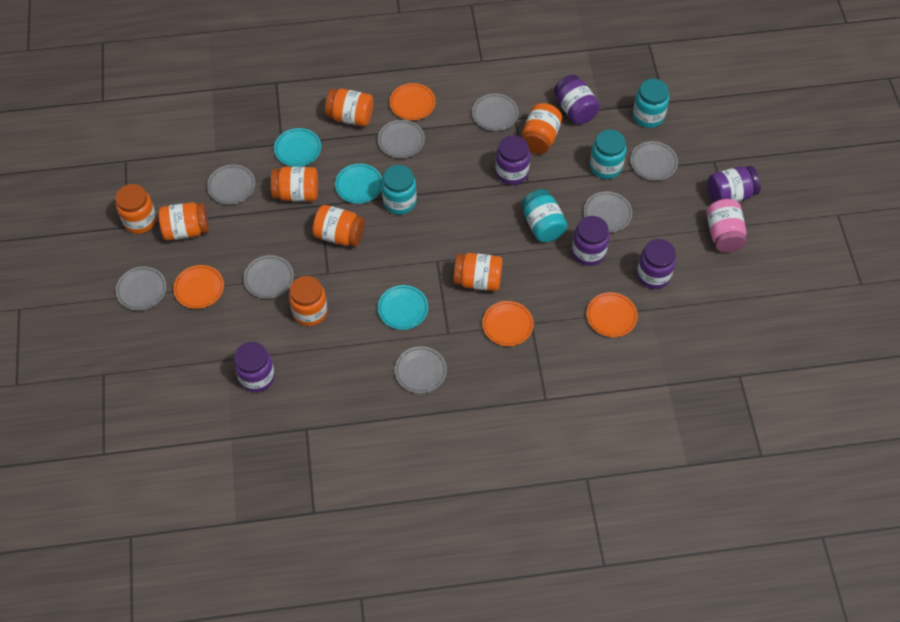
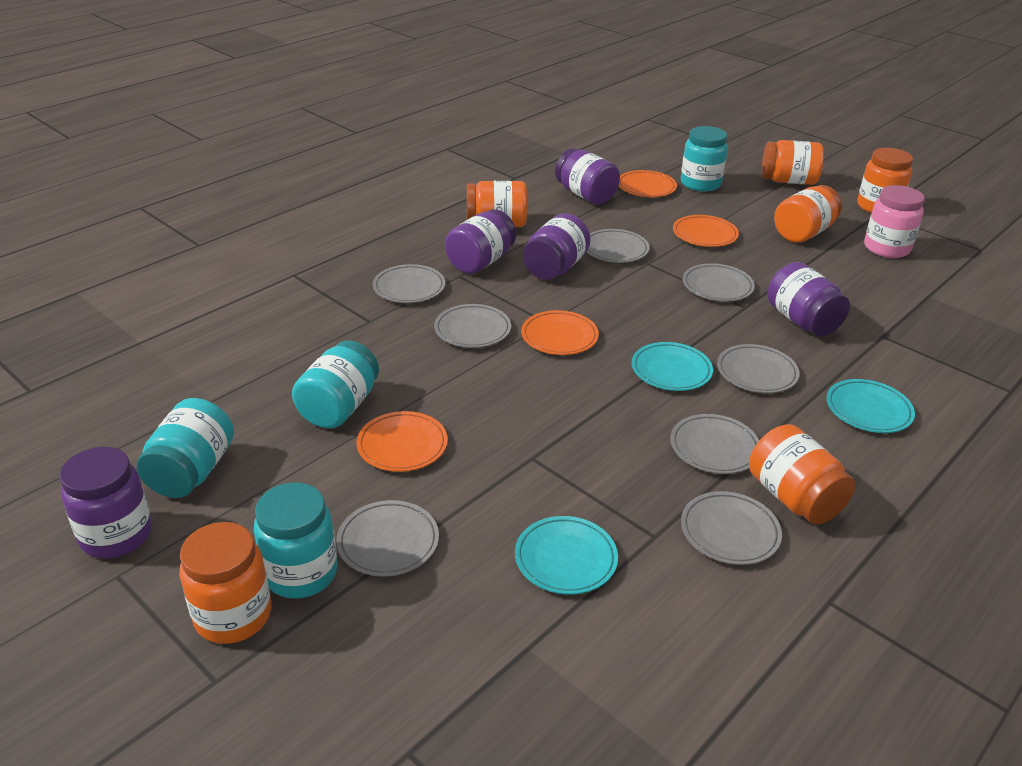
orange jar: [115,184,157,234] [158,202,209,241] [271,167,318,201] [289,276,328,326] [313,205,365,246] [325,89,373,126] [453,253,503,291] [522,103,562,154] = 8 -> [179,522,271,644] [467,181,527,227] [749,424,855,525] [762,140,824,185] [774,185,842,243] [858,148,913,213] = 6
purple jar: [234,342,275,392] [495,135,530,185] [554,75,600,124] [572,216,610,266] [637,239,676,289] [707,166,761,203] = 6 -> [60,447,152,559] [445,209,516,274] [523,213,591,280] [555,148,620,204] [767,262,850,336] = 5

